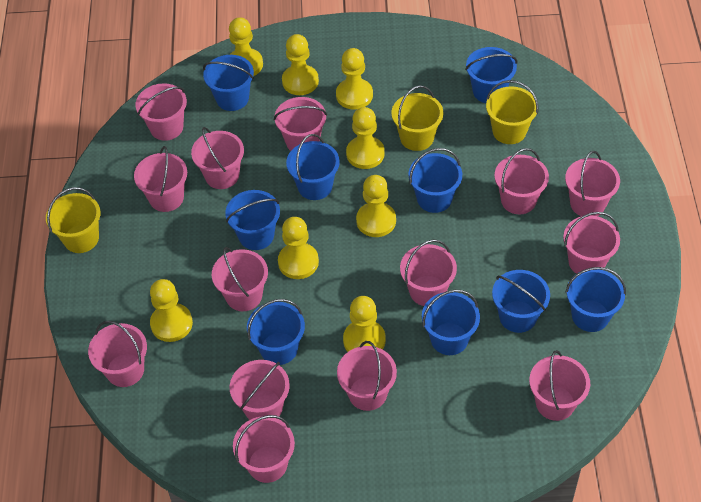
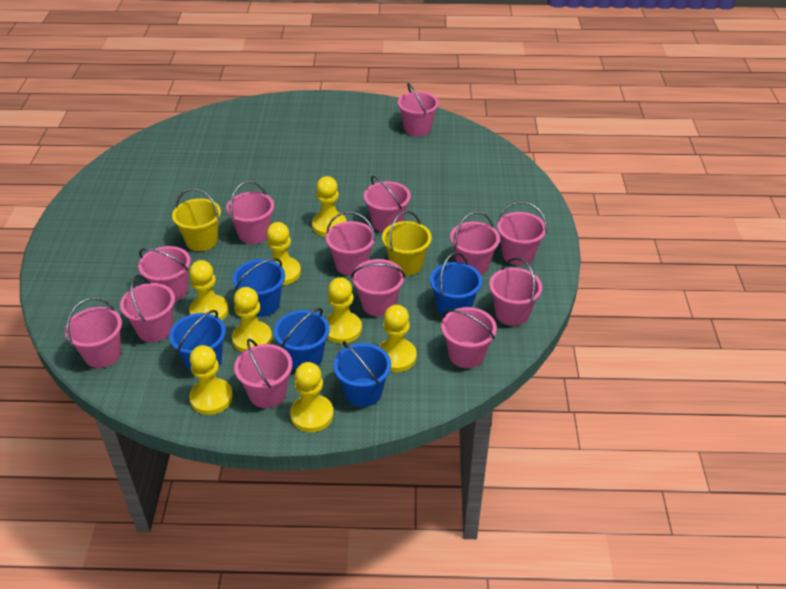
blue bucket: [203,55,254,111] [225,190,280,250] [247,299,305,365] [286,134,340,200] [408,148,462,213] [422,290,480,355] [465,47,517,103] [492,270,550,333] [565,267,626,332] = 9 -> [169,310,226,372] [233,258,285,317] [274,308,330,370] [333,341,391,407] [430,252,482,316] = 5
pink bucket: [88,321,147,387] [134,146,187,212] [136,83,187,141] [191,127,244,189] [212,247,268,311] [230,360,290,420] [233,415,295,483] [274,97,327,151] [337,341,397,411] [400,239,457,306] [494,148,549,214] [529,350,590,421] [563,212,620,274] [565,151,620,216] = 14 -> [65,297,122,368] [120,275,175,342] [138,246,191,301] [226,181,274,244] [234,339,293,408] [326,211,375,276] [351,259,405,317] [364,176,411,232] [398,83,439,136] [441,307,497,368] [450,211,500,275] [489,258,542,326] [497,202,547,266] = 13
yellow bucket: [46,187,100,253] [392,85,443,151] [486,80,539,144] = 3 -> [172,188,221,251] [382,211,432,276] = 2

